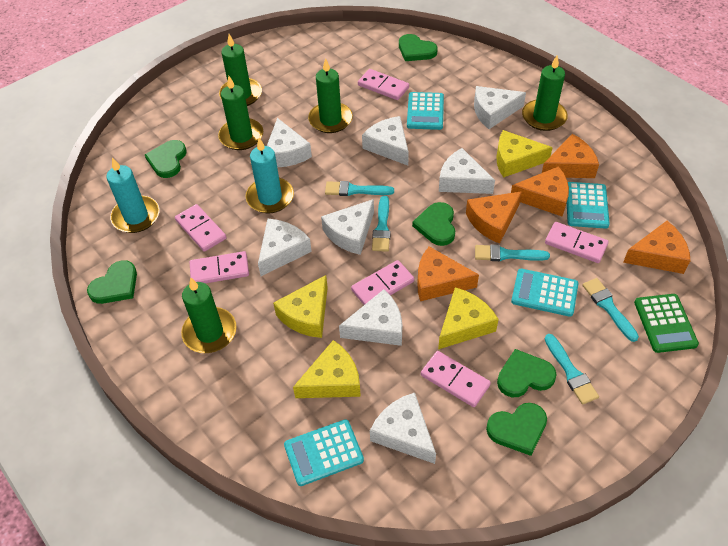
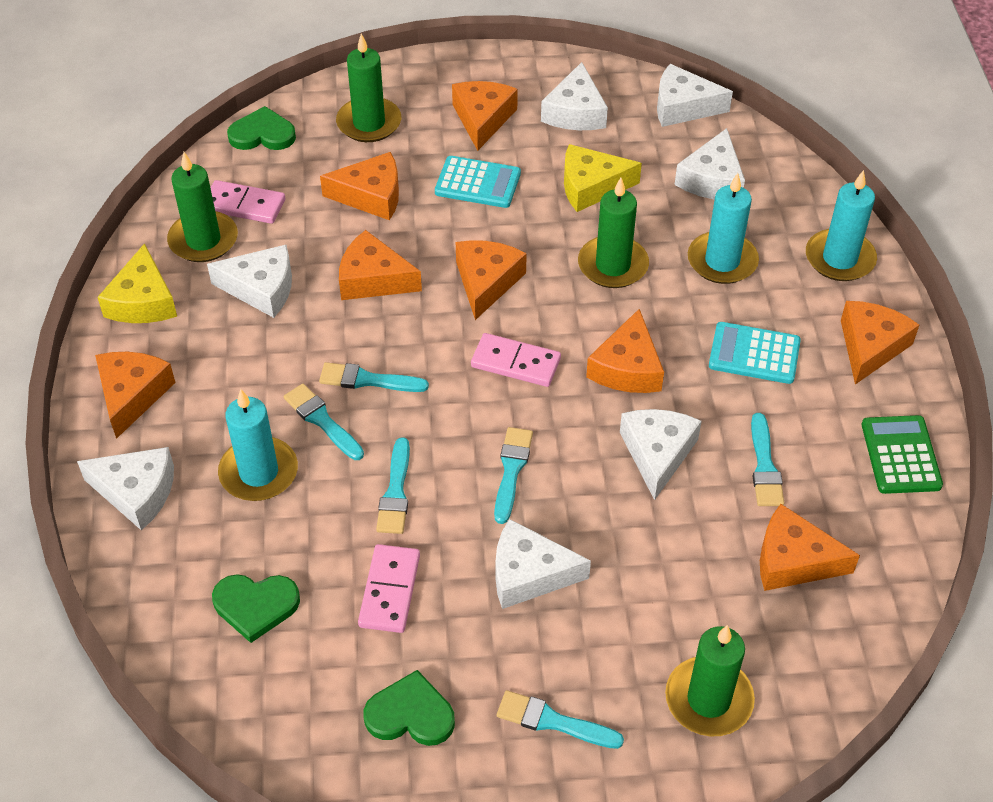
green candle: [181,277,237,353] [218,76,263,150] [219,34,262,106] [308,58,353,133] [522,56,568,131] = 5 -> [167,152,238,262] [336,34,401,142] [578,178,649,288] [665,625,755,737] = 4
green heart: [87,260,137,304] [145,140,186,178] [399,34,438,61] [412,202,455,246] [486,403,547,456] [497,349,557,397] = 6 -> [212,574,300,643] [227,106,296,150] [364,670,455,746] = 3
orange cheese: [417,246,479,301] [466,191,522,244] [511,166,569,217] [542,134,599,178] [623,221,691,274] = 5 -> [95,352,176,439] [320,152,399,220] [339,230,422,300] [452,81,518,151] [456,240,527,320] [586,309,664,393] [760,504,860,591] [841,301,919,384] = 8
pink domino: [175,204,226,252] [189,251,249,283] [351,260,414,305] [358,69,409,100] [421,351,491,407] [545,222,608,263] = 6 -> [211,180,285,224] [358,544,420,633] [471,333,561,387] = 3
turquoise brush: [325,181,394,196] [372,196,391,252] [475,244,550,261] [545,334,599,405] [582,278,639,342] = 5 -> [284,384,364,460] [319,362,429,392] [376,437,410,534] [494,427,533,524] [497,690,624,749] [751,413,784,506] = 6
turquoise calculator: [284,419,364,486] [407,92,444,130] [511,269,579,317] [567,182,610,229] = 4 -> [435,156,521,208] [709,322,801,384] = 2
turquoise candle: [106,157,160,233] [246,138,294,213] = 2 -> [218,389,298,501] [688,173,759,284] [806,170,877,281] = 3
white cheese: [258,219,312,276] [267,118,312,167] [321,199,374,255] [339,289,402,346] [362,116,409,166] [370,393,436,464] [439,148,495,194] [474,86,526,129] = 8 -> [77,447,174,531] [207,245,292,318] [496,519,591,609] [541,62,608,130] [620,409,702,500] [657,64,733,127] [675,128,745,199] = 7
yellow cheese: [273,275,328,338] [293,340,361,398] [438,287,499,349] [496,130,553,178] = 4 -> [97,243,177,323] [564,144,642,212] = 2

